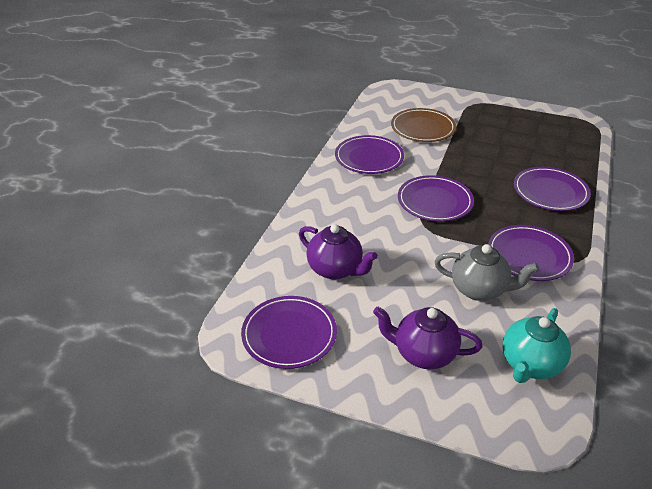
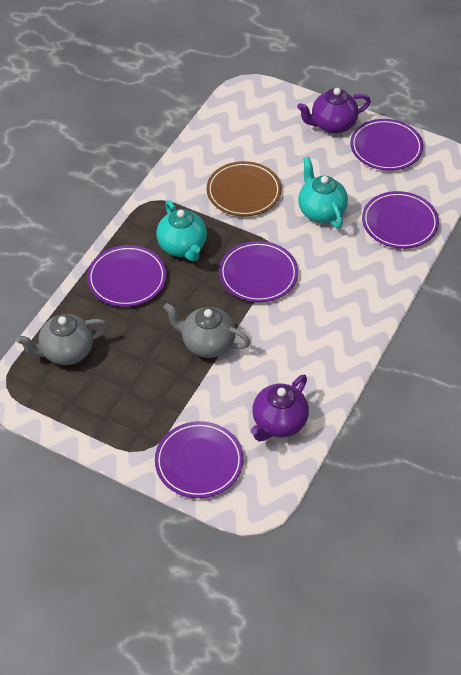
grey teapot: [435,244,539,301] = 1 -> [16,314,108,365] [163,303,250,358] = 2
turquoise teapot: [502,308,571,383] = 1 -> [156,200,207,261] [298,157,348,228] = 2

